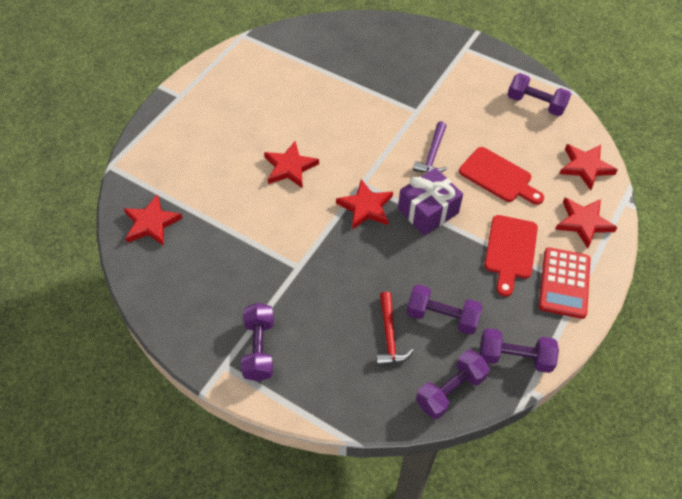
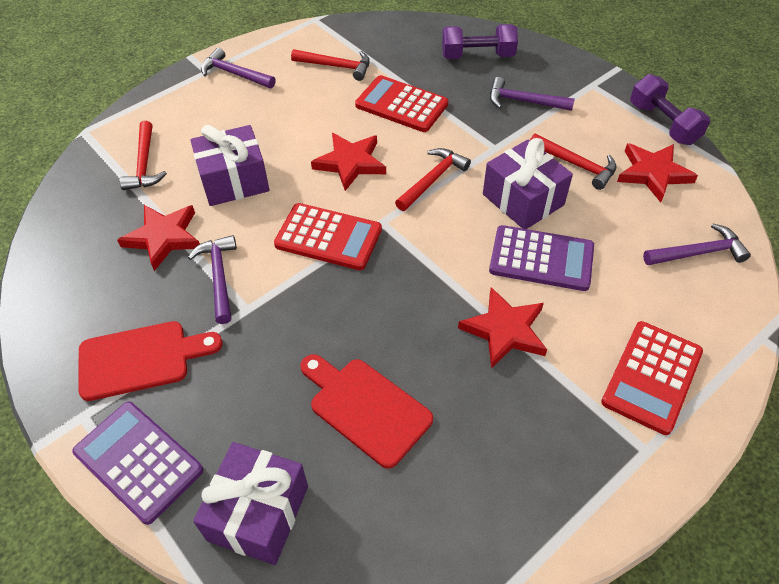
purple calculator: none = 0 -> [72,402,203,525] [489,225,594,291] = 2
purple dumbbell: [241,303,274,381] [406,284,482,335] [416,350,490,419] [480,328,559,373] [507,73,571,116] = 5 -> [442,24,518,59] [630,74,710,145] = 2
purple gift: [398,168,463,236] = 1 -> [190,125,269,206] [193,442,308,565] [483,138,573,229] = 3
purple hammer: [413,121,447,173] = 1 -> [188,235,237,324] [201,48,276,88] [490,77,575,111] [643,224,751,265] = 4
red calculator: [539,247,590,319] = 1 -> [274,203,382,270] [355,75,448,132] [601,321,703,435] = 3
red hammer: [376,292,414,365] = 1 -> [120,121,167,190] [291,49,370,81] [395,148,471,211] [530,134,616,190] = 4
red star: [124,195,182,246] [264,141,319,188] [336,179,393,230] [555,198,617,248] [559,144,618,190] = 5 -> [117,205,200,271] [311,133,386,191] [458,287,547,369] [617,143,698,203] = 4

